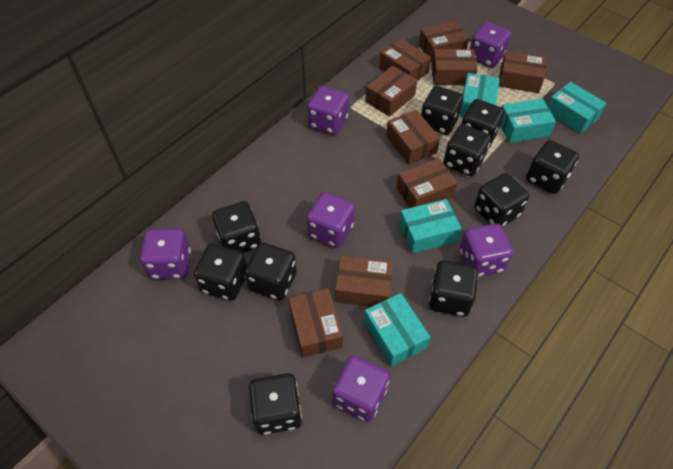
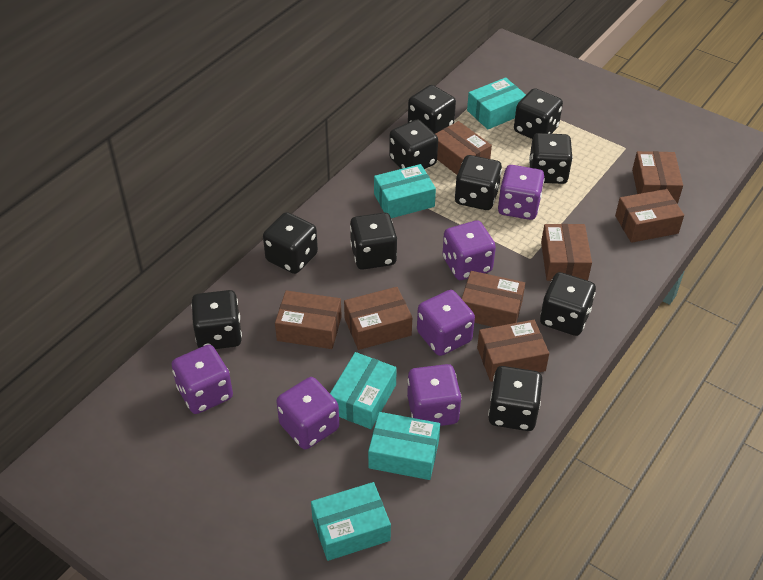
brown box: [288,288,343,358] [335,255,393,307] [365,66,417,117] [379,39,431,81] [386,110,440,165] [397,158,458,208] [419,21,469,63] [431,49,478,85] [499,51,546,93] = 9 -> [275,290,342,349] [344,287,412,350] [436,121,492,175] [462,271,525,327] [477,320,549,382] [541,224,592,281] [615,189,684,243] [632,151,683,204] = 8

